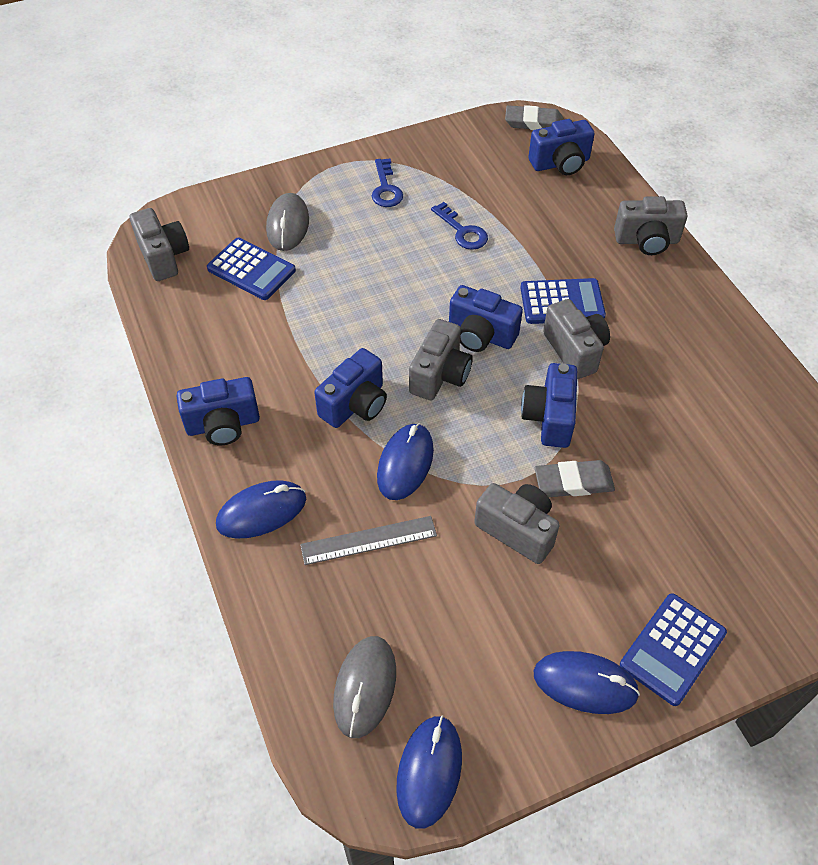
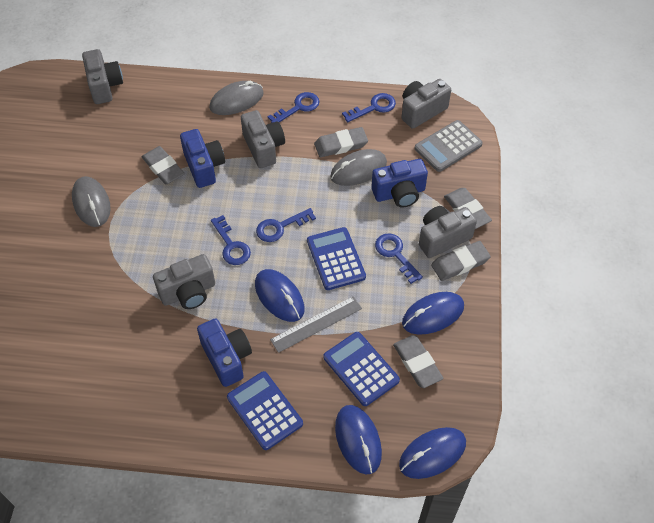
blue camera: [177,377,260,445] [314,348,387,428] [449,285,523,352] [521,363,577,448] [528,119,594,175] = 5 -> [180,129,225,188] [197,318,252,387] [371,159,428,208] = 3
blue key: [372,158,403,207] [431,202,488,250] = 2 -> [211,215,251,265] [256,208,316,242] [268,92,319,123] [342,93,396,122] [375,233,423,284] = 5
grey calculator: none = 0 -> [415,120,483,172] = 1
grey eraser: [505,105,563,130] [535,460,615,497] = 2 -> [141,146,185,184] [314,127,368,157] [393,335,443,388] [431,241,491,281] [444,188,492,229] = 5
grey mouse: [266,193,309,251] [333,636,396,738] = 2 -> [72,176,111,227] [209,81,264,115] [330,149,387,186] = 3

